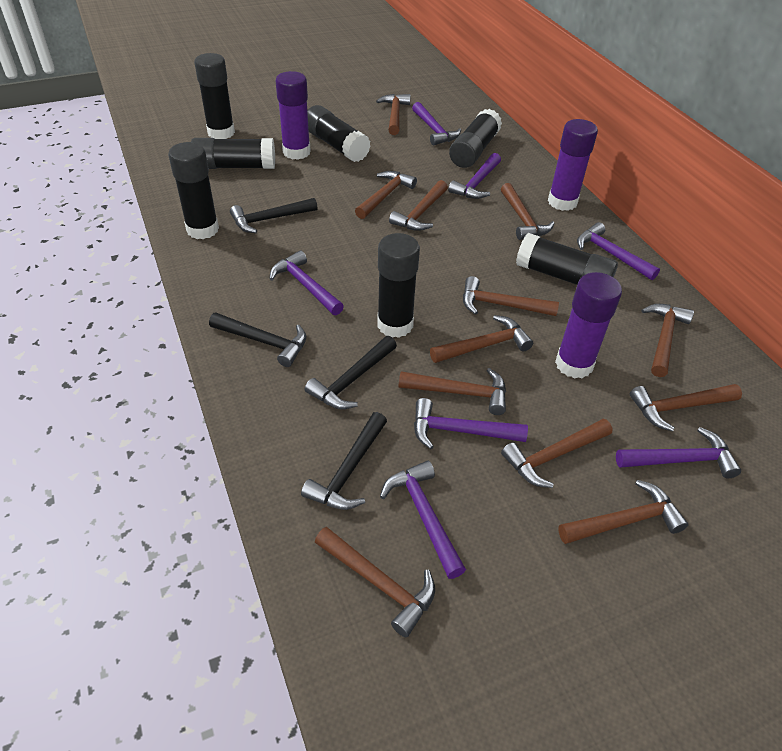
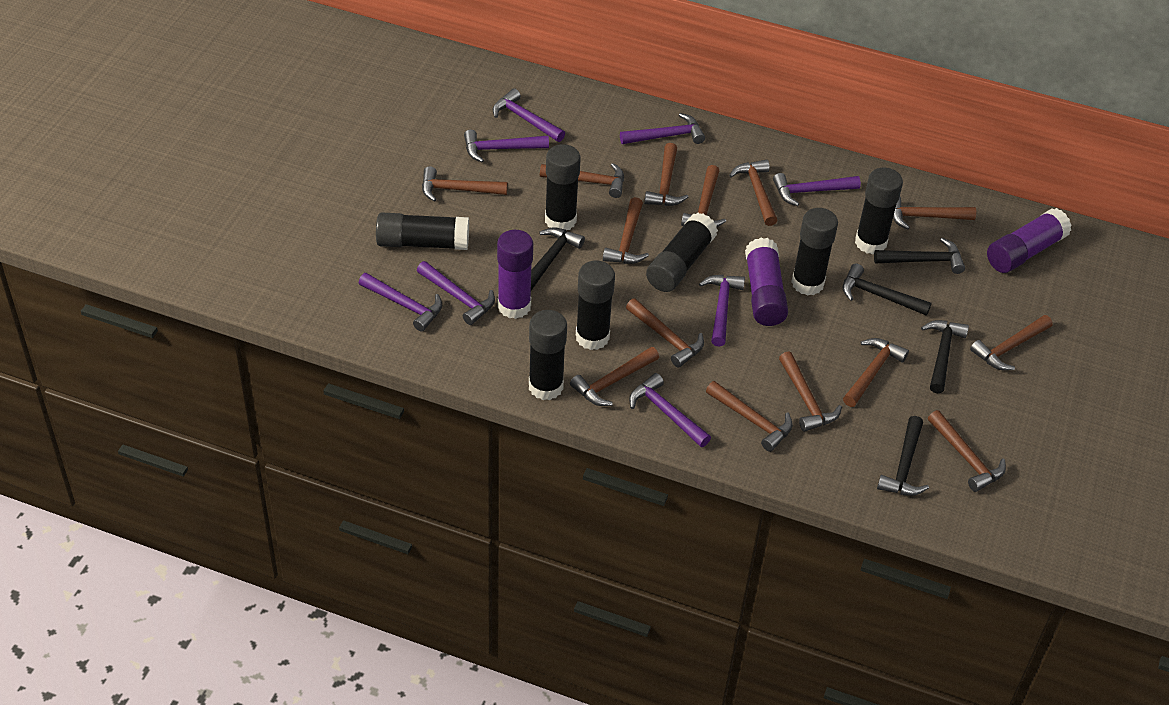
black hammer: [209,313,306,367] [230,198,318,233] [301,412,387,510] [305,336,397,409] = 4 -> [531,228,585,291] [843,264,932,316] [874,238,965,274] [877,416,929,496] [921,320,969,393] = 5
brown hammer: [315,527,435,637] [355,171,417,219] [376,94,411,135] [389,180,448,231] [399,368,506,415] [430,315,533,363] [463,276,559,316] [501,183,554,240] [501,419,613,488] [558,480,688,544] [630,384,742,432] [641,304,694,377] = 12 -> [422,166,508,202] [540,163,624,198] [570,347,659,406] [603,197,649,264] [626,298,704,368] [644,143,688,206] [681,165,726,228] [706,381,793,452] [729,159,778,226] [779,351,842,432] [843,338,909,407] [893,197,976,230] [928,410,1006,492] [970,315,1052,370] = 14
purple hammer: [270,250,344,315] [380,461,466,579] [412,102,461,145] [414,398,528,449] [448,153,501,199] [577,222,660,280] [616,427,741,478] = 7 -> [359,273,442,332] [417,261,495,325] [464,130,549,162] [493,88,565,142] [620,113,705,144] [629,373,711,447] [699,275,745,347] [773,173,861,206] = 8

